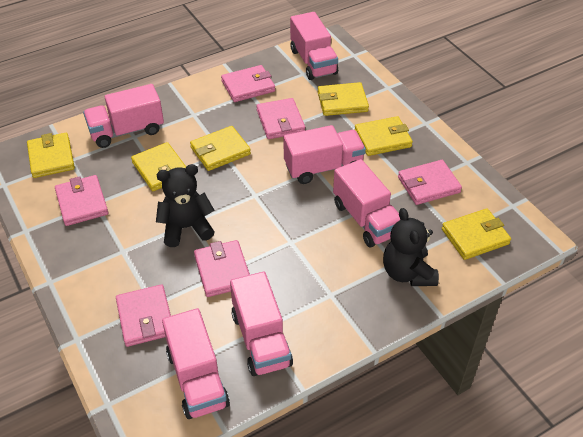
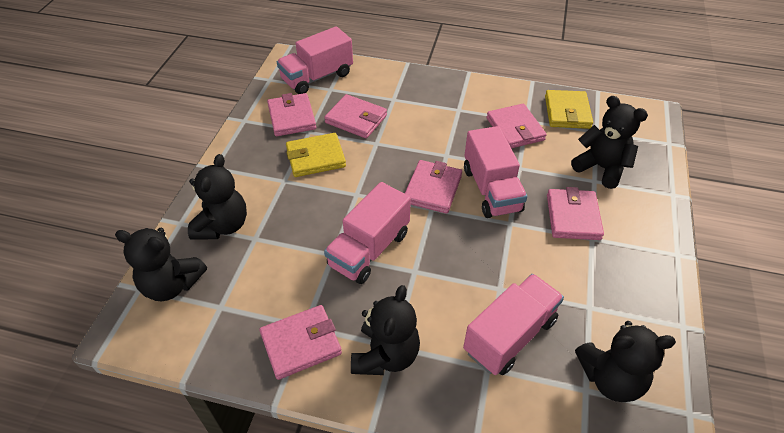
black teddy bear: [156,164,215,247] [383,208,439,286] = 2 -> [115,228,207,301] [188,154,247,240] [351,285,420,375] [571,96,648,189] [575,321,676,402] = 5
pink truck: [83,84,164,148] [162,308,230,419] [230,272,293,376] [283,125,366,184] [290,12,338,80] [333,159,401,247] = 6 -> [277,26,353,94] [324,182,411,284] [463,274,564,375] [464,126,527,218] = 4
yellow wallet: [27,133,75,178] [131,142,186,191] [190,126,251,171] [318,82,369,116] [354,116,413,156] [442,208,511,260] = 6 -> [286,133,346,177] [545,90,593,129] = 2

